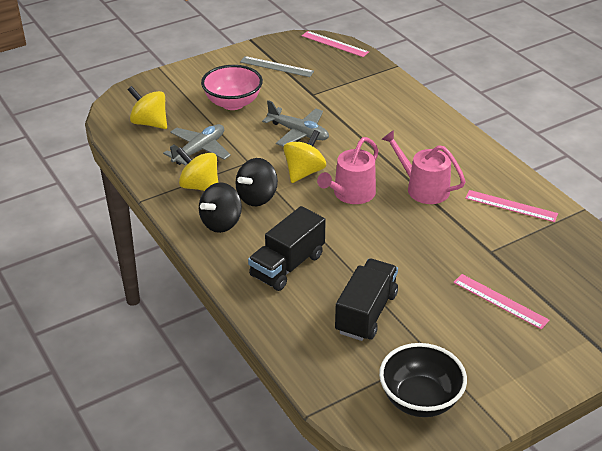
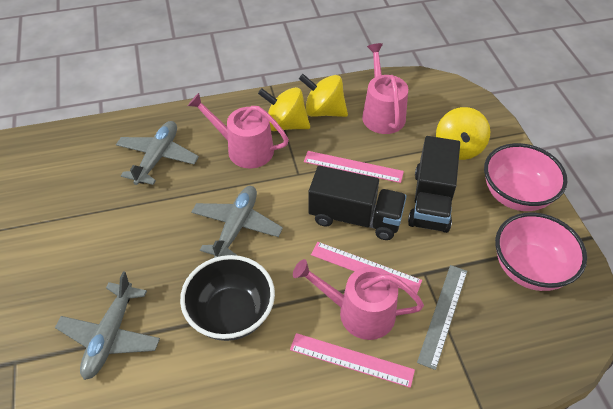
black spinning top: [199,182,242,233] [235,158,278,206] = 2 -> none = 0
grey plane: [163,124,231,165] [262,100,329,147] = 2 -> [55,271,160,380] [116,121,199,185] [191,186,283,258] = 3
pink bowl: [201,65,263,110] = 1 -> [484,143,567,211] [495,212,587,291] = 2
pink watering can: [317,137,378,204] [381,130,466,204] = 2 -> [188,93,289,168] [293,259,424,340] [362,43,408,134] = 3

